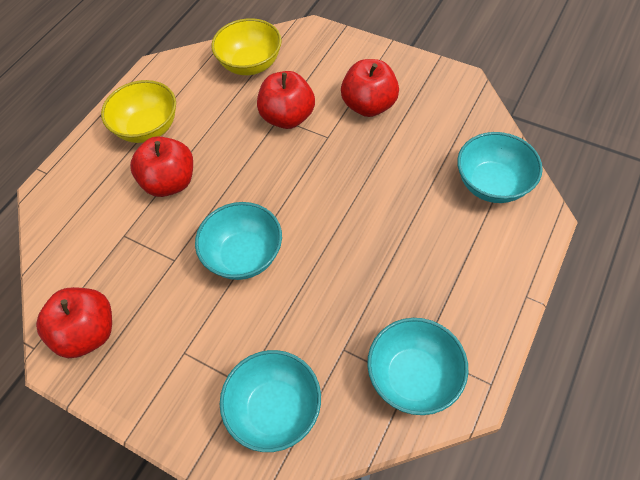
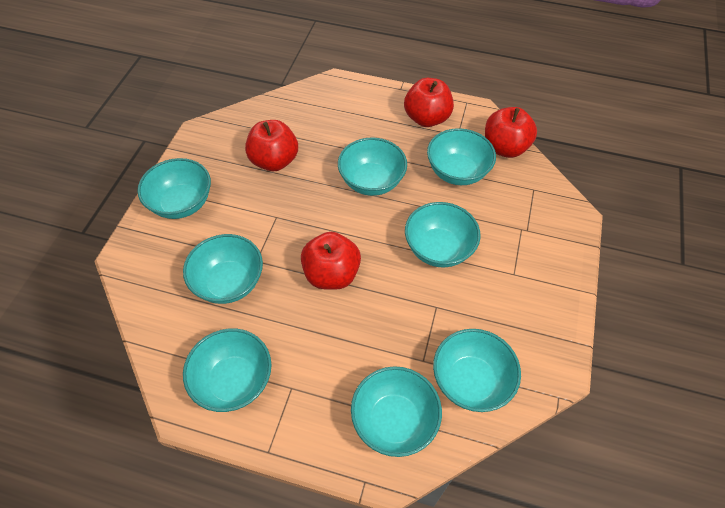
turquoise bowl: [195,202,282,280] [220,350,321,452] [367,318,469,415] [457,132,543,203] = 4 -> [137,158,211,219] [183,234,263,304] [183,328,272,412] [338,138,407,196] [351,366,442,457] [405,202,481,267] [427,128,496,185] [433,329,521,412] = 8
yellow bowl: [101,80,176,143] [211,18,282,75] = 2 -> none = 0

